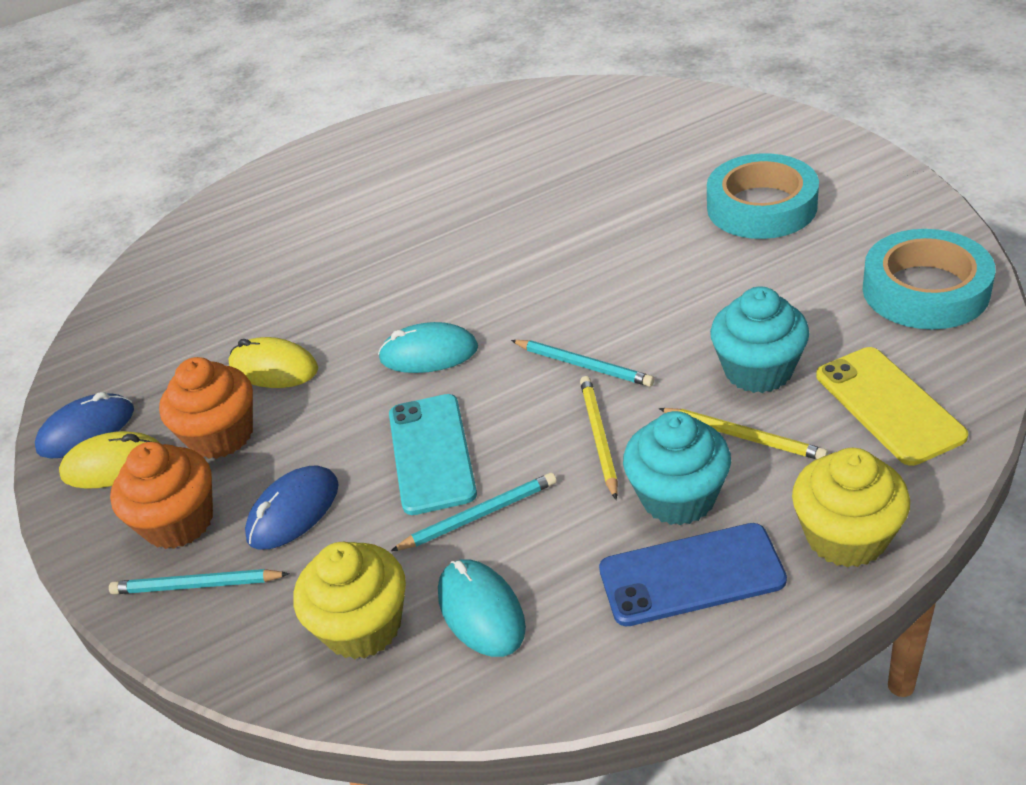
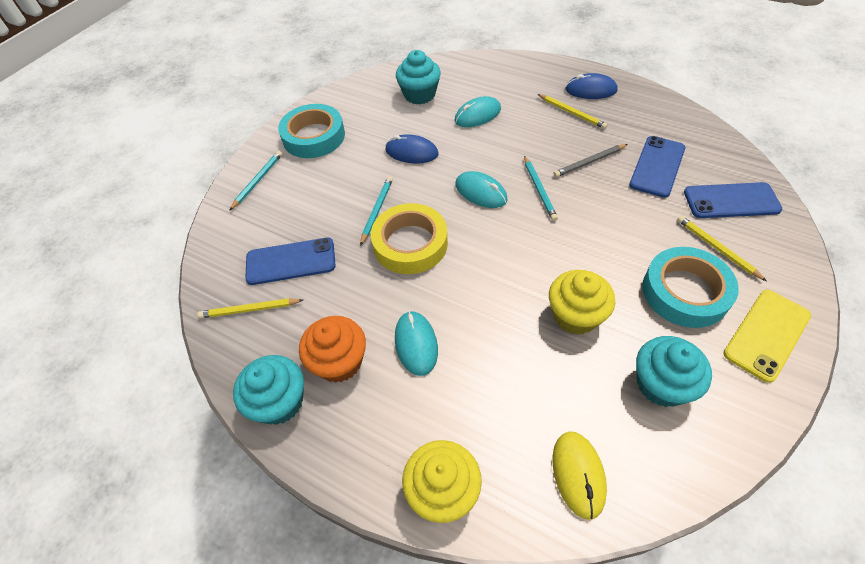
blue phone: [599,523,787,626] = 1 -> [245,238,336,285] [629,136,685,198] [684,182,782,218] = 3
grey pencil: none = 0 -> [553,144,628,177] = 1
orange cupcake: [110,442,213,549] [159,357,253,459] = 2 -> [299,316,366,383] = 1
turquoise cupcake: [623,411,731,525] [710,286,810,393] = 2 -> [233,355,304,425] [396,50,441,104] [636,336,712,407] = 3
turquoise mouse: [378,322,478,373] [438,559,526,657] = 2 -> [395,311,438,376] [455,96,501,127] [455,171,507,208] = 3
turquoise phone: [389,394,477,515] = 1 -> none = 0
yellow mouse: [59,431,160,489] [229,337,318,388] = 2 -> [553,431,607,520] = 1
yellow pencil: [580,376,618,500] [659,408,828,459] = 2 -> [197,298,303,318] [537,94,608,129] [677,216,767,281] = 3
yellow tape: none = 0 -> [371,203,448,274] = 1

